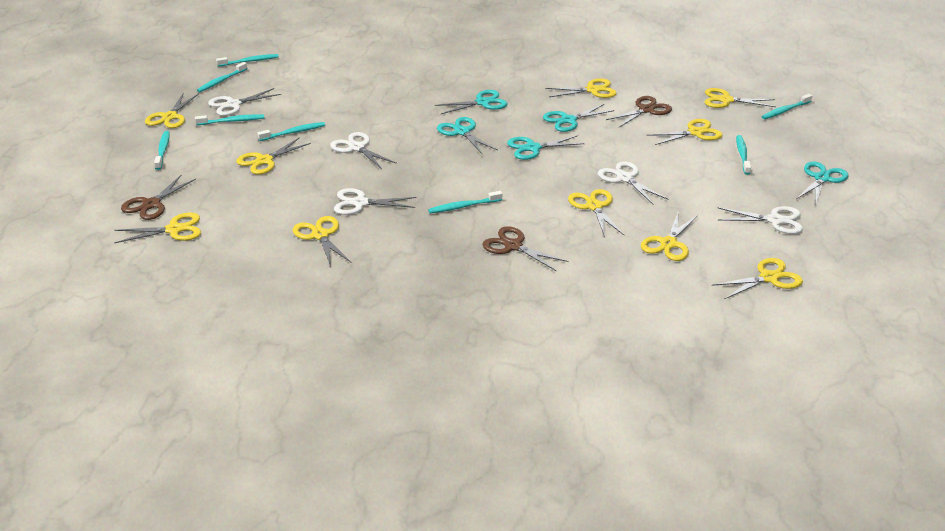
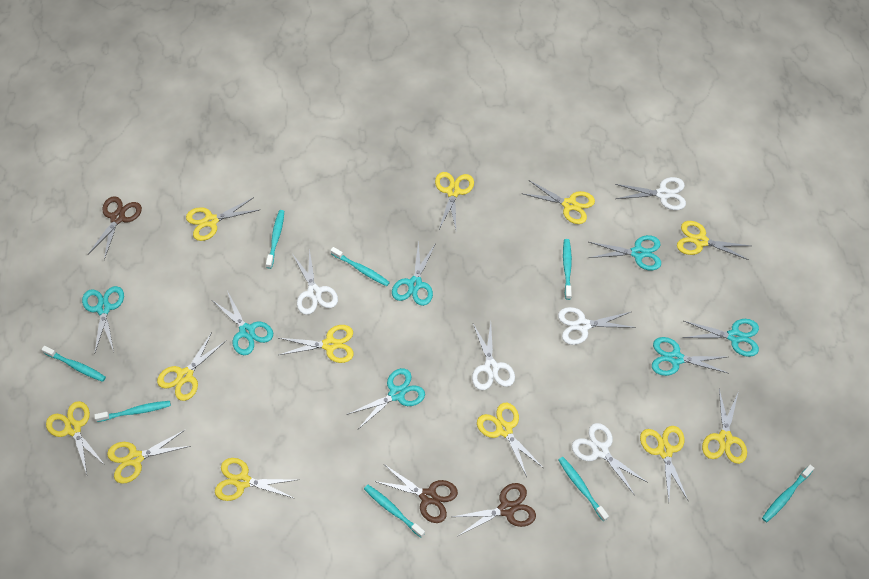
turquoise scissors: [435,90,508,114] [437,117,498,155] [507,135,585,160] [543,104,614,132] [796,162,848,206] = 5 -> [82,286,124,355] [212,291,273,355] [348,368,425,429] [392,240,436,306] [589,235,661,271] [652,337,728,376] [683,319,759,357] = 7
yellow scissors: [114,213,201,243] [145,94,199,128] [236,137,311,175] [293,216,351,267] [545,78,616,98] [568,189,625,237] [641,213,698,261] [647,119,723,145] [705,88,776,108] [712,258,803,299] = 10 -> [46,401,105,474] [107,430,190,484] [157,332,226,401] [186,197,259,241] [215,458,296,501] [279,325,354,363] [435,172,474,230] [477,403,542,477] [524,180,595,224] [640,426,688,501] [677,221,751,260] [702,389,747,464] = 12

